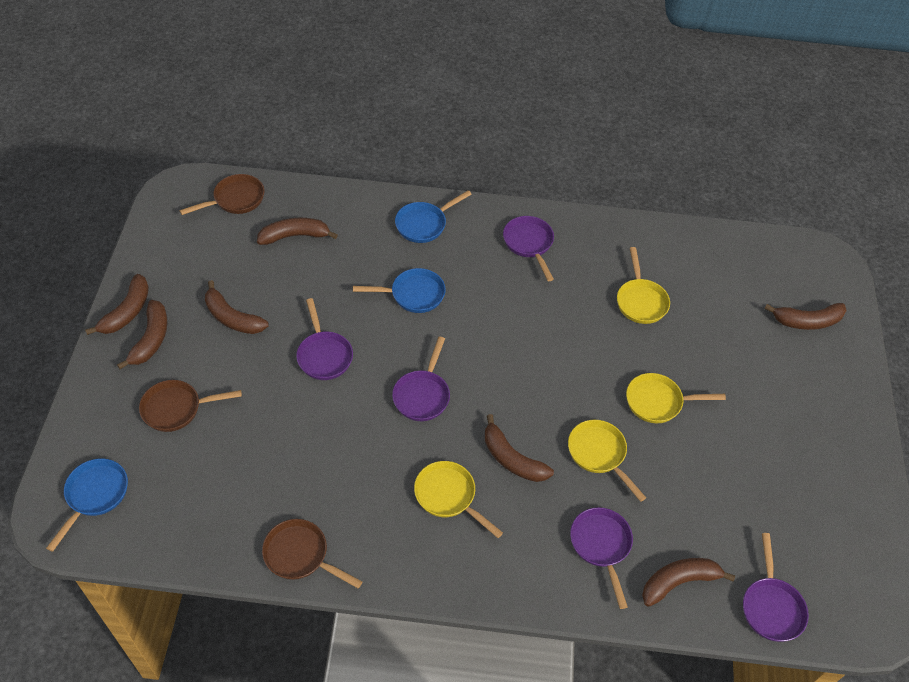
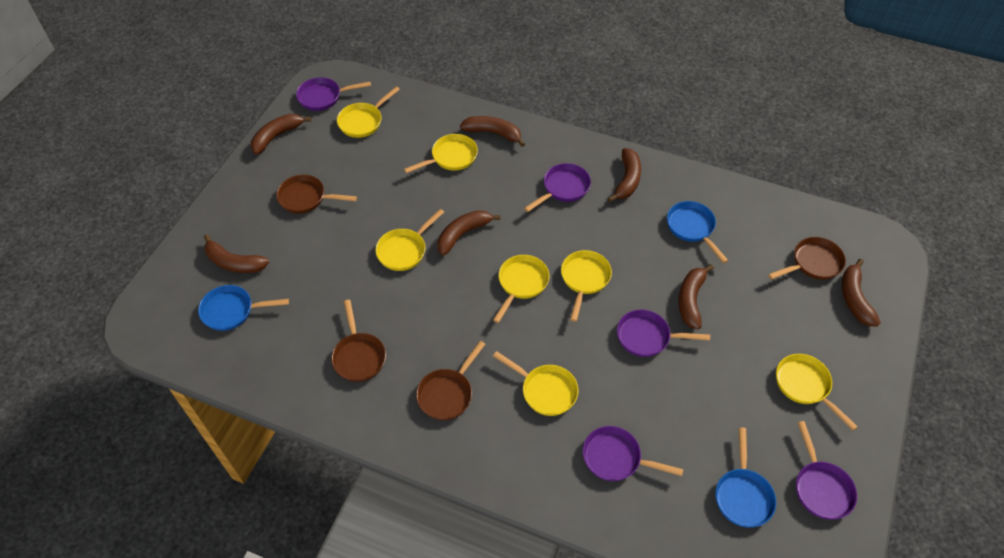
brown pan: [139,380,242,432] [179,174,264,215] [262,519,363,588] = 3 -> [276,175,357,214] [331,300,386,382] [416,341,485,420] [768,237,846,280] = 4
yellow pan: [414,461,503,538] [568,420,646,502] [617,247,670,324] [626,373,726,423] = 4 -> [337,86,400,138] [376,209,444,271] [404,134,478,173] [493,255,549,323] [493,351,579,416] [561,250,612,322] [776,354,858,431] = 7

